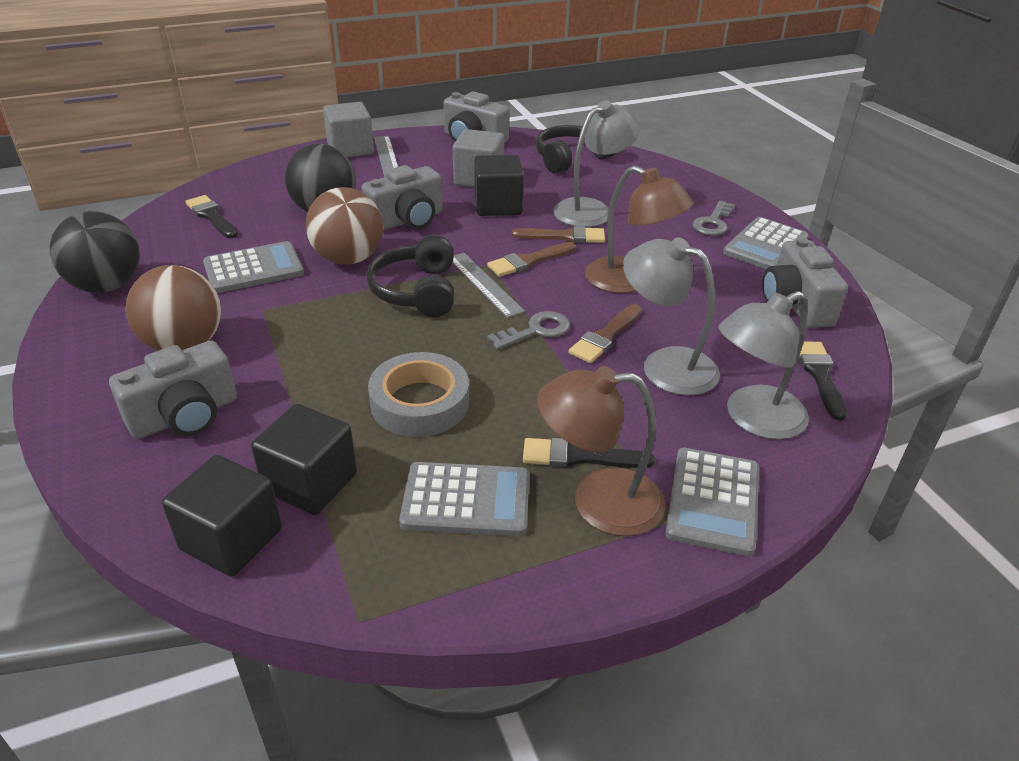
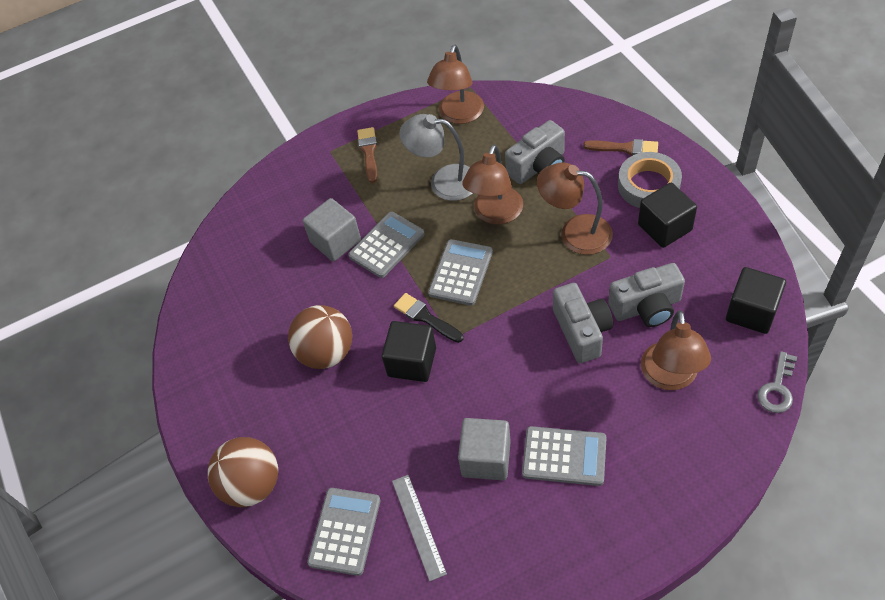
black ball: [50,211,140,293] [285,144,356,212] = 2 -> none = 0
black brush: [185,195,238,238] [523,438,655,468] [799,341,847,421] = 3 -> [394,293,463,343] = 1
black headphones: [366,234,455,317] [535,125,616,174] = 2 -> none = 0
brown brush: [487,242,576,277] [512,226,605,243] [568,304,641,363] = 3 -> [357,127,378,183] [583,139,658,156] = 2
brown lamp: [537,366,665,536] [585,166,693,293] = 2 -> [427,45,484,124] [462,144,523,224] [537,163,613,255] [641,310,711,390] = 4
grey camera: [109,341,237,439] [362,165,443,230] [443,91,509,143] [762,238,848,328] = 4 -> [505,120,565,184] [553,283,613,363] [608,263,685,327] = 3
grey key: [487,311,570,350] [692,201,735,236] = 2 -> [757,351,797,413] = 1
grey lamp: [553,100,640,227] [623,237,720,396] [718,291,809,440] = 3 -> [399,114,473,201] = 1
grey ruler: [374,136,398,177] [453,253,525,318] = 2 -> [392,475,447,581] = 1

